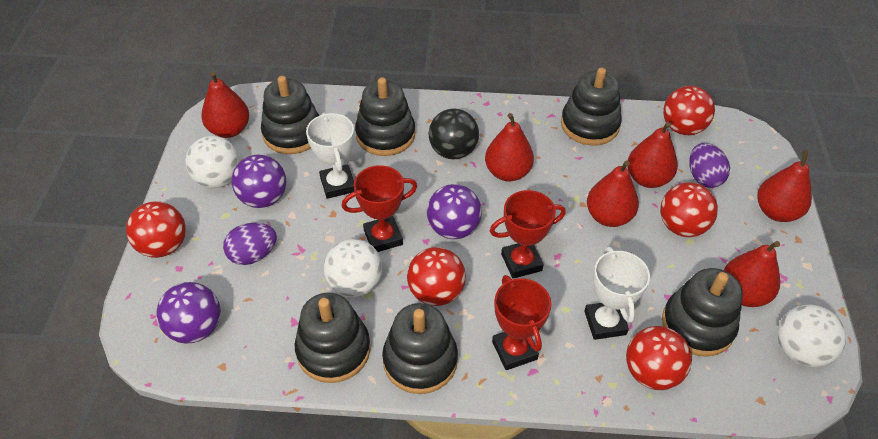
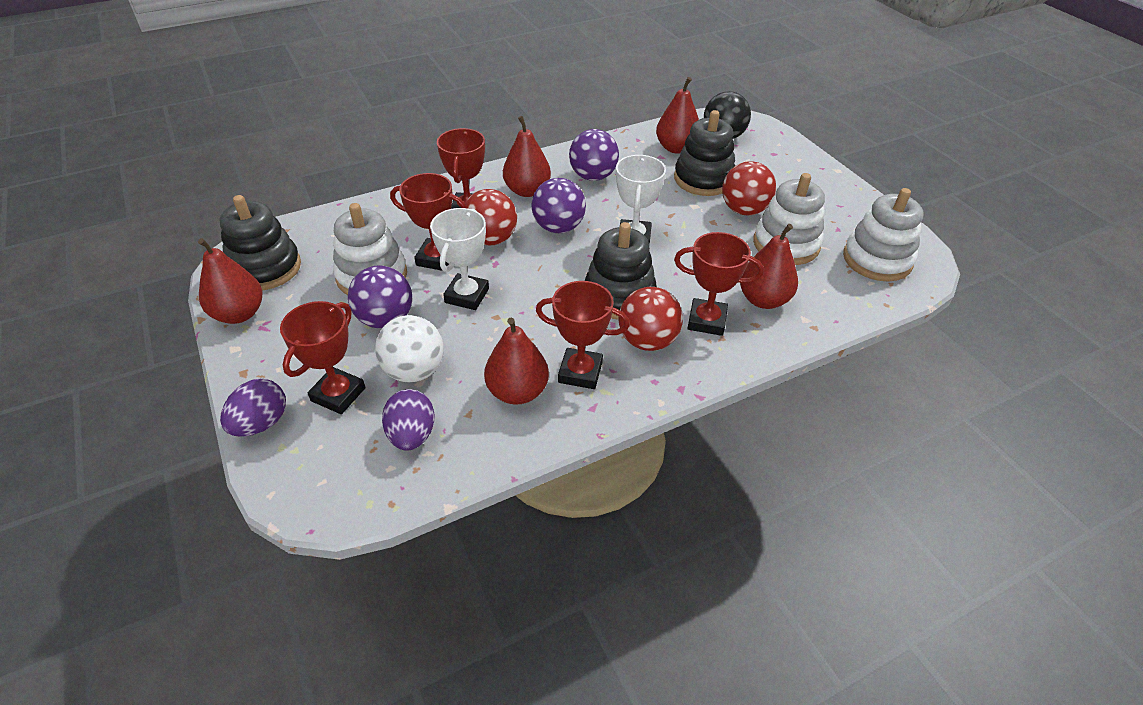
black stacking toy: [261,76,319,154] [295,292,370,383] [355,77,415,156] [382,303,458,394] [561,68,622,146] [662,268,743,357] = 6 -> [219,195,301,290] [585,222,657,320] [674,110,735,196] = 3
red ball: [126,201,186,258] [407,247,466,306] [626,326,692,390] [660,182,718,237] [663,86,715,135] = 5 -> [465,189,517,245] [618,287,683,351] [722,161,776,215] = 3
red pear: [201,72,249,138] [485,113,534,182] [587,161,639,227] [628,122,678,188] [724,241,780,307] [757,150,812,222] = 6 -> [198,238,263,324] [484,318,549,405] [503,116,551,197] [656,77,699,154] [740,224,798,309] = 5
red trophy: [342,165,417,252] [490,190,566,279] [492,275,551,370] = 3 -> [280,301,366,414] [390,173,466,271] [437,128,485,209] [536,281,630,389] [674,232,764,336] = 5
white ball: [185,136,240,188] [324,239,382,297] [777,305,846,367] = 3 -> [375,315,444,382] = 1
white stacking toy: none = 0 -> [333,203,407,295] [753,173,825,265] [843,188,923,281] = 3

